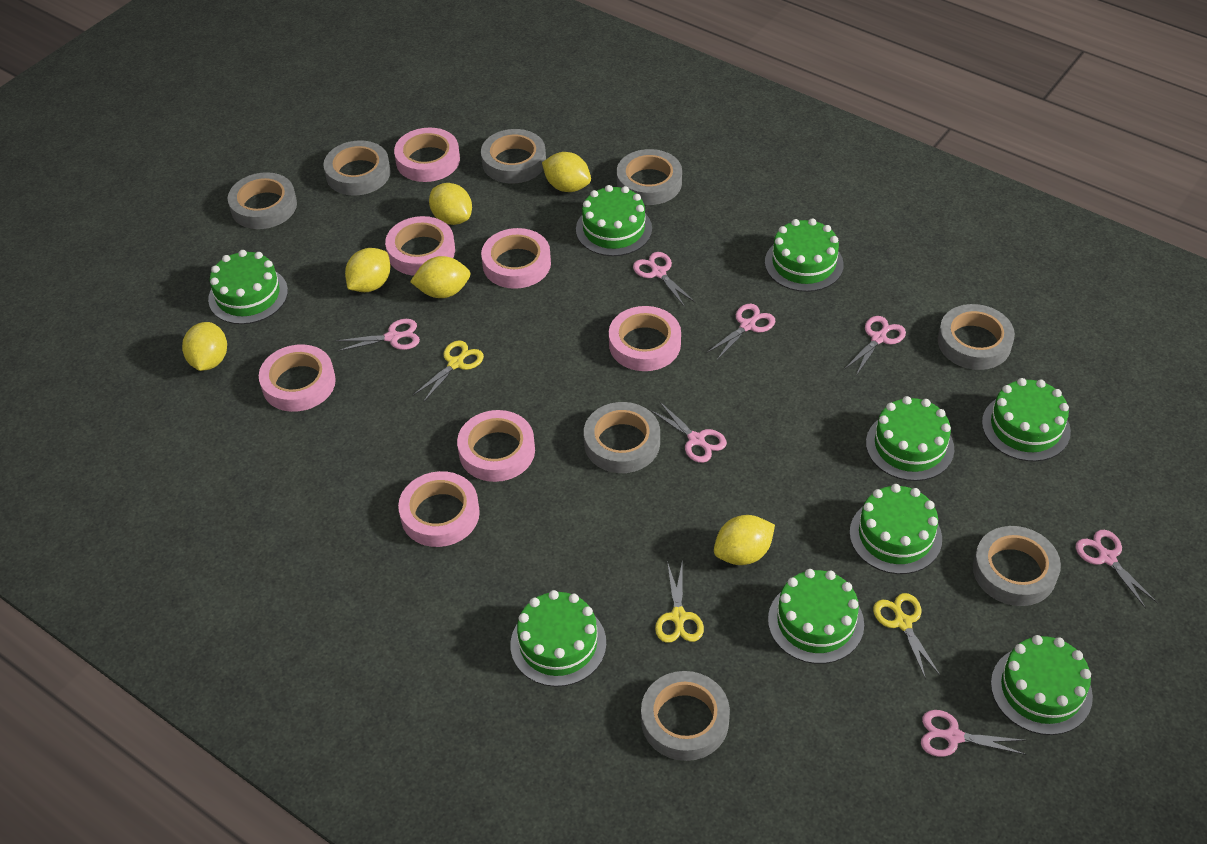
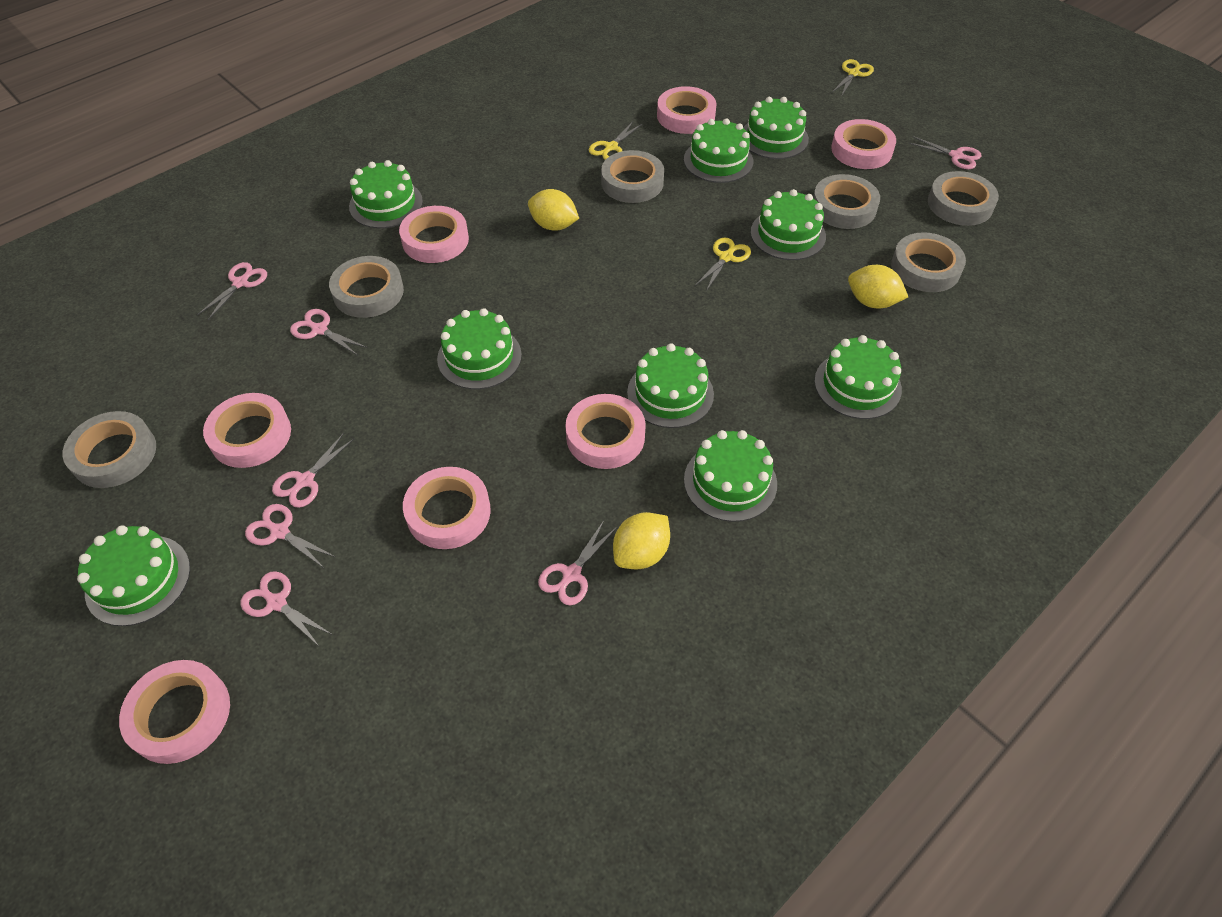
grey tape: [228,172,297,229] [323,140,391,196] [481,129,546,183] [584,402,660,473] [617,149,682,205] [641,671,730,761] [938,304,1015,370] [973,526,1061,606] = 8 -> [63,411,156,488] [329,256,404,318] [601,150,664,203] [813,174,880,229] [891,232,966,292] [928,171,999,226] = 6
yellow lemon: [182,322,227,371] [345,248,390,292] [410,256,471,298] [429,183,472,225] [542,152,591,192] [714,515,775,565] = 6 -> [528,189,579,231] [613,512,670,570] [848,265,908,308] = 3

